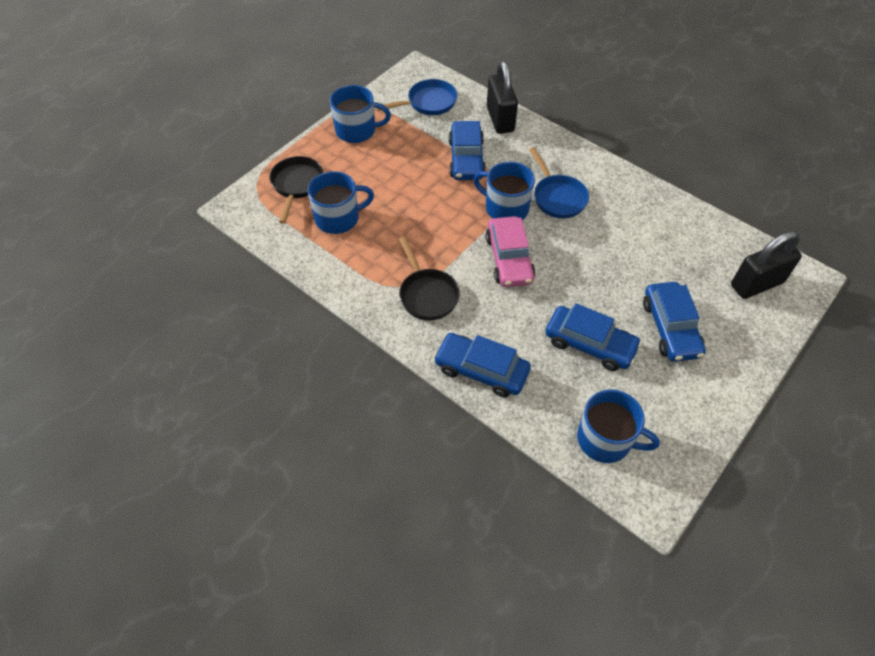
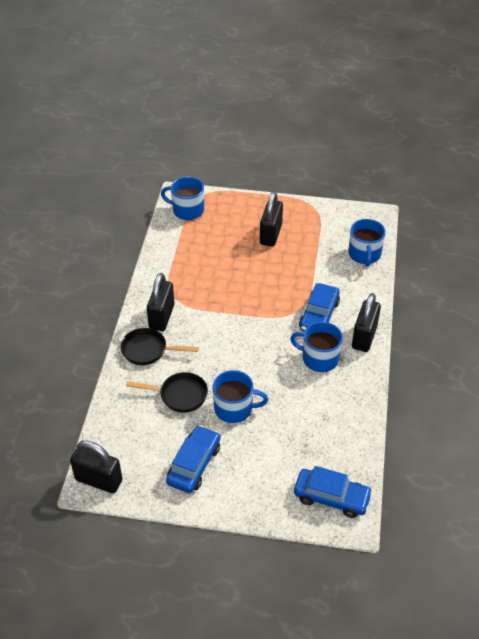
black padlock: [487,61,518,134] [731,231,802,299] = 2 -> [70,441,123,493] [147,273,174,331] [260,192,283,247] [352,293,381,352] = 4
blue car: [433,333,531,397] [449,121,486,180] [545,303,642,371] [643,282,706,362] = 4 -> [166,425,220,493] [294,466,373,518] [299,283,340,332] = 3
blue pan: [376,79,457,115] [529,147,589,218] = 2 -> none = 0
pink car: [486,216,535,287] = 1 -> none = 0

